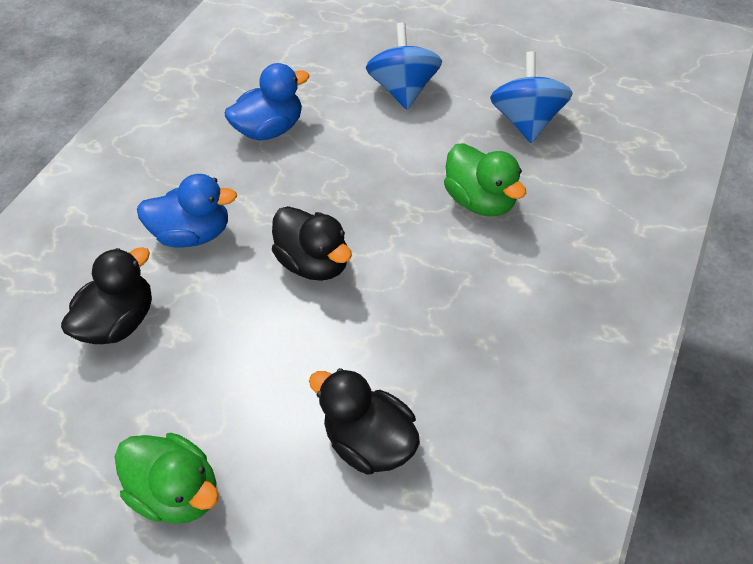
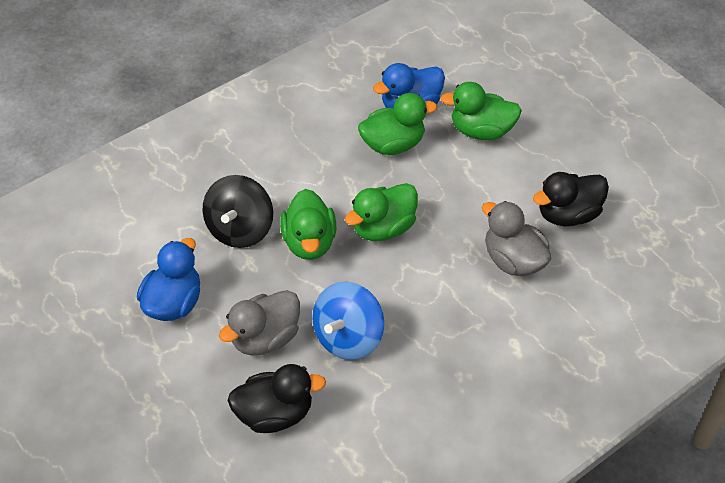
black duck: [61,247,152,344] [272,206,352,281] [309,368,420,475] = 3 -> [227,364,326,433] [533,172,609,226] = 2
black spinning top: none = 0 -> [202,175,273,248] = 1
blue spinning top: [366,23,442,110] [490,51,573,143] = 2 -> [313,282,384,360] = 1
green duck: [115,433,219,524] [444,143,526,216] = 2 -> [280,189,336,260] [345,183,418,241] [358,93,437,155] [440,82,522,140] = 4
grey duck: none = 0 -> [219,290,300,355] [482,201,551,276] = 2

